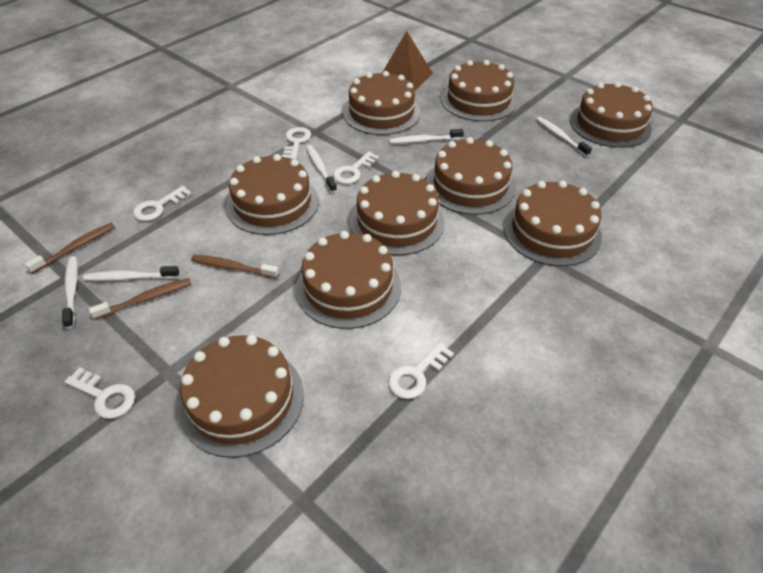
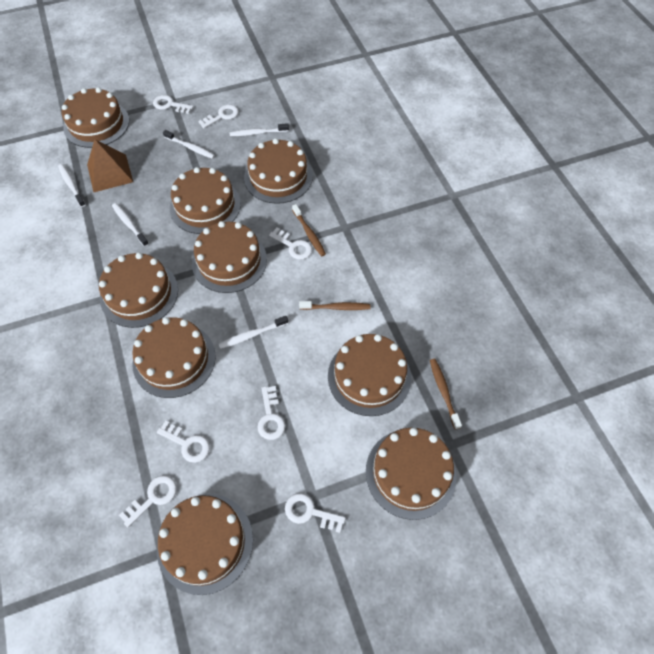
white key: [64,367,135,419] [133,186,192,221] [282,127,311,160] [333,151,379,184] [388,342,454,399] = 5 -> [119,475,177,527] [153,95,193,114] [157,421,210,463] [198,105,239,128] [257,386,285,440] [269,228,312,260] [285,493,346,533] = 7

